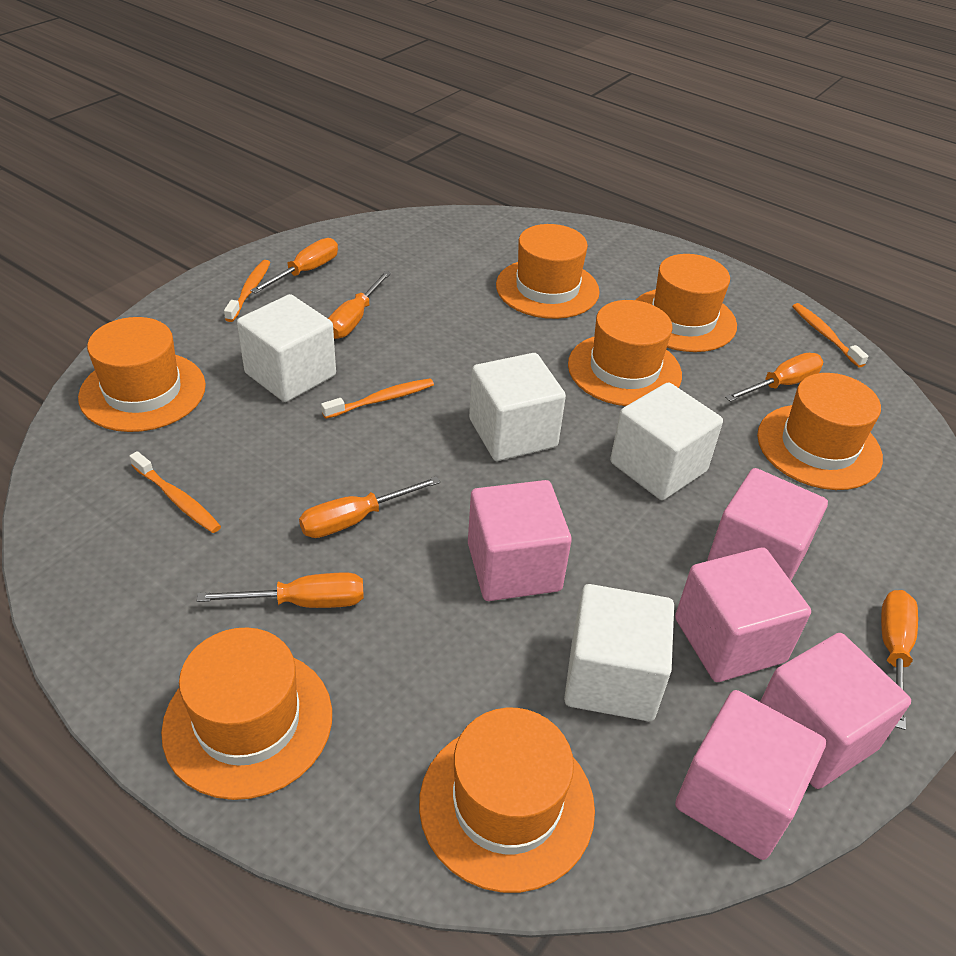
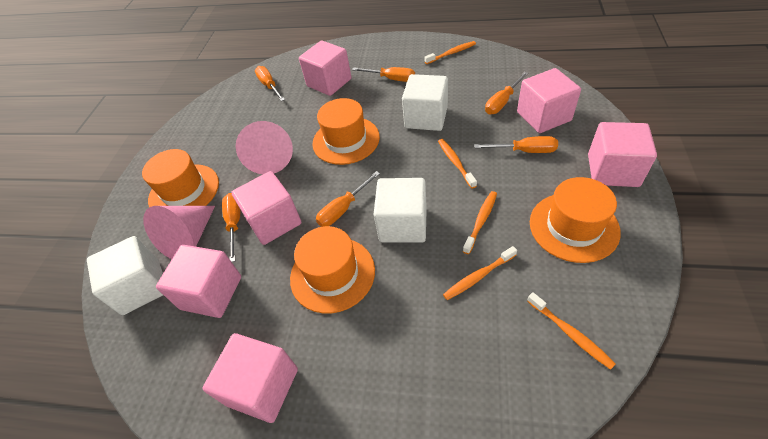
orange hat: [78,317,206,432] [161,628,332,800] [419,708,595,893] [496,224,600,319] [568,300,682,406] [636,254,737,352] [757,373,883,490] = 7 -> [142,149,219,207] [290,226,375,313] [312,98,380,165] [530,177,621,263] = 4
orange toothbrush: [129,451,221,533] [224,260,270,322] [321,378,434,419] [792,303,868,368] = 4 -> [424,41,476,64] [438,139,477,189] [443,246,517,300] [463,191,497,254] [527,292,616,370] = 5
pink cone: none = 0 -> [143,206,215,259] [236,121,293,174] = 2
pink cube: [468,480,572,601] [675,547,811,682] [675,690,826,860] [707,468,828,581] [760,633,911,789] = 5 -> [156,245,241,318] [203,333,298,423] [231,171,301,245] [299,41,352,96] [517,68,581,133] [588,122,657,187] = 6
white cube: [237,294,336,402] [469,353,566,461] [564,584,674,721] [610,382,723,500] = 4 -> [87,236,163,315] [374,178,427,243] [402,74,448,131] = 3

